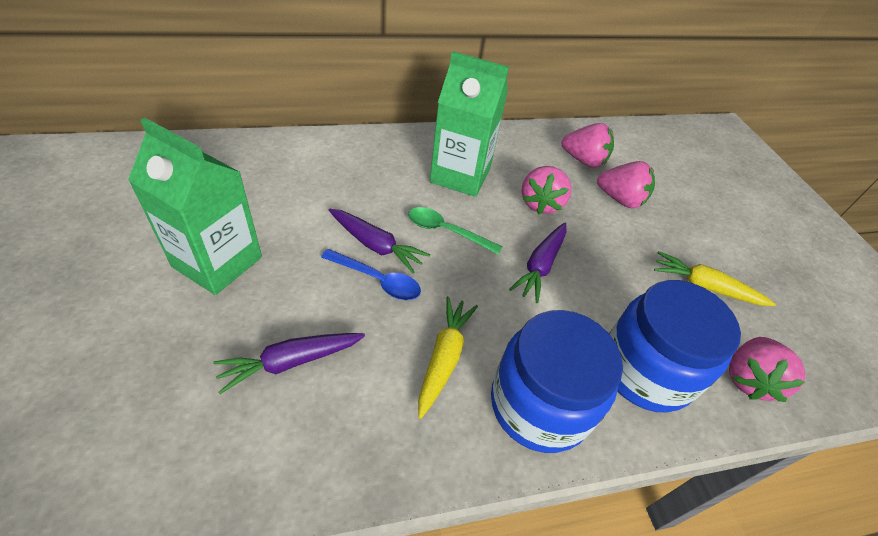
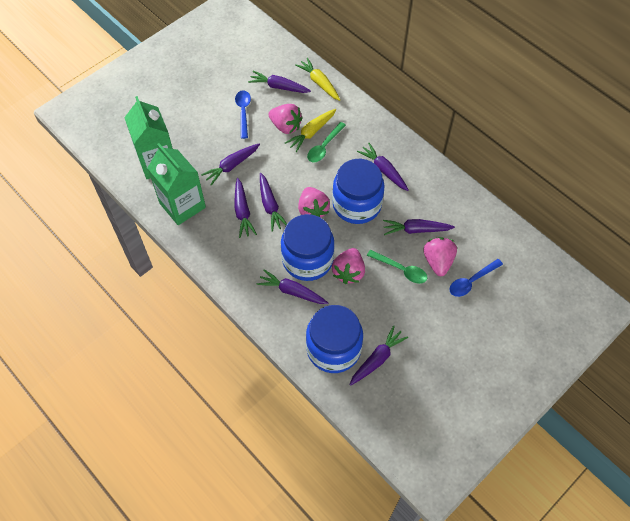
blue jar: [491,310,623,453] [609,280,741,413] = 2 -> [281,214,335,281] [306,305,363,373] [332,159,385,224] = 3
blue spoon: [321,249,421,300] = 1 -> [235,90,251,139] [450,259,503,297] = 2
green spoon: [408,207,503,255] = 1 -> [307,122,346,162] [367,250,427,284] = 2
purple carrot: [213,333,365,394] [329,209,430,273] [509,223,567,303] = 3 -> [201,144,260,186] [234,178,257,238] [248,71,311,93] [257,269,328,304] [260,173,287,232] [349,325,408,386] [357,143,409,191] [383,219,455,235] = 8

